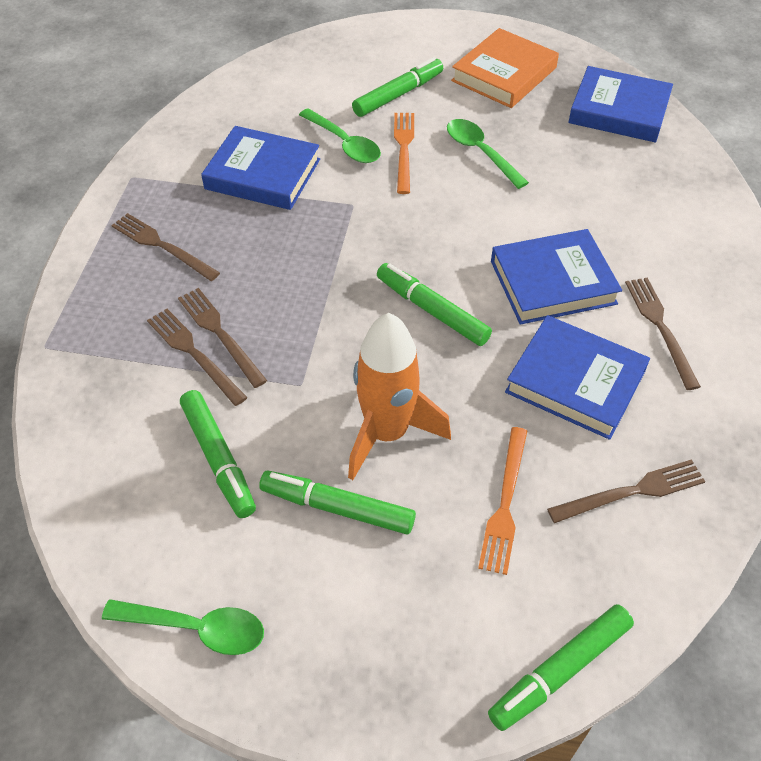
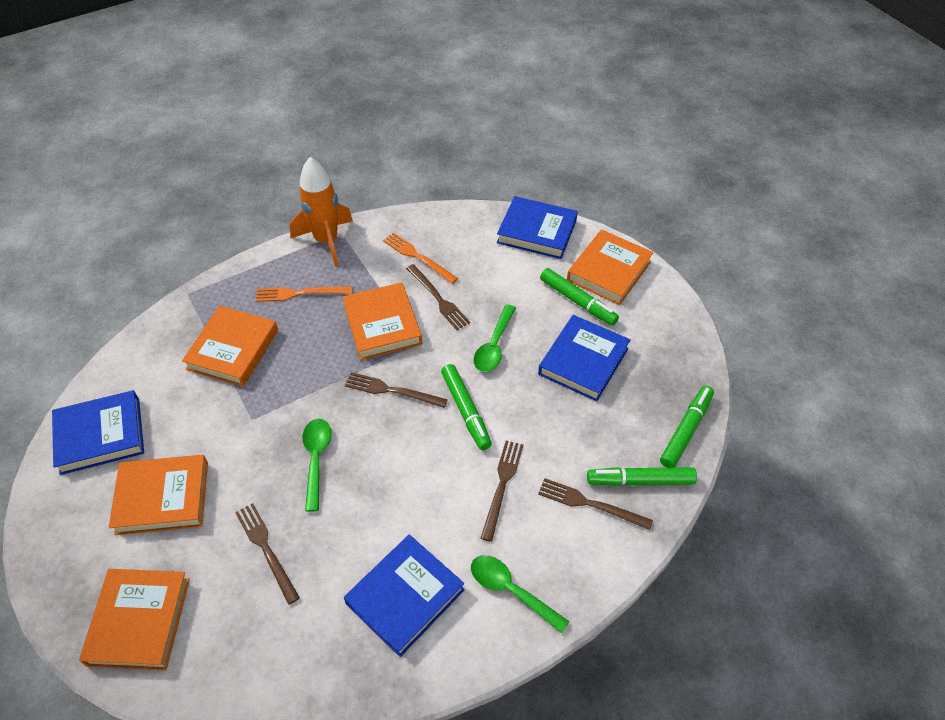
green marker: [180,390,256,518] [259,471,416,535] [352,57,443,117] [377,263,492,346] [488,604,634,731] = 5 -> [441,364,492,450] [540,268,619,326] [587,467,697,486] [660,386,714,468] = 4
orange book: [451,28,559,108] = 1 -> [79,569,190,670] [109,455,208,535] [182,306,278,387] [342,282,422,360] [567,229,654,305] = 5

